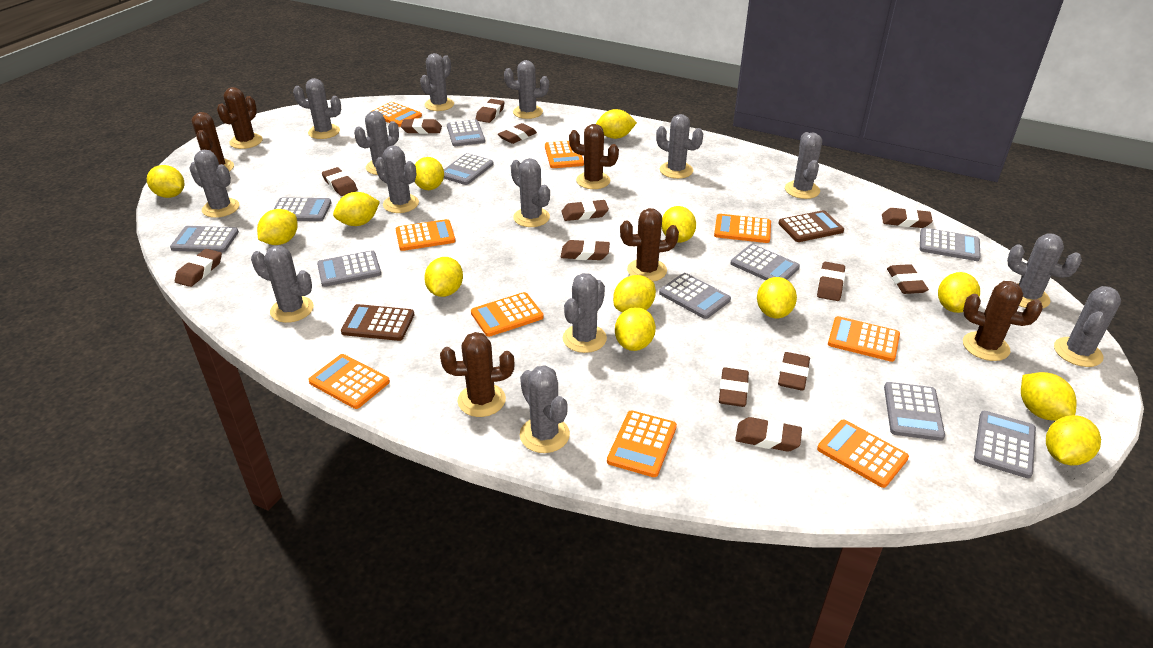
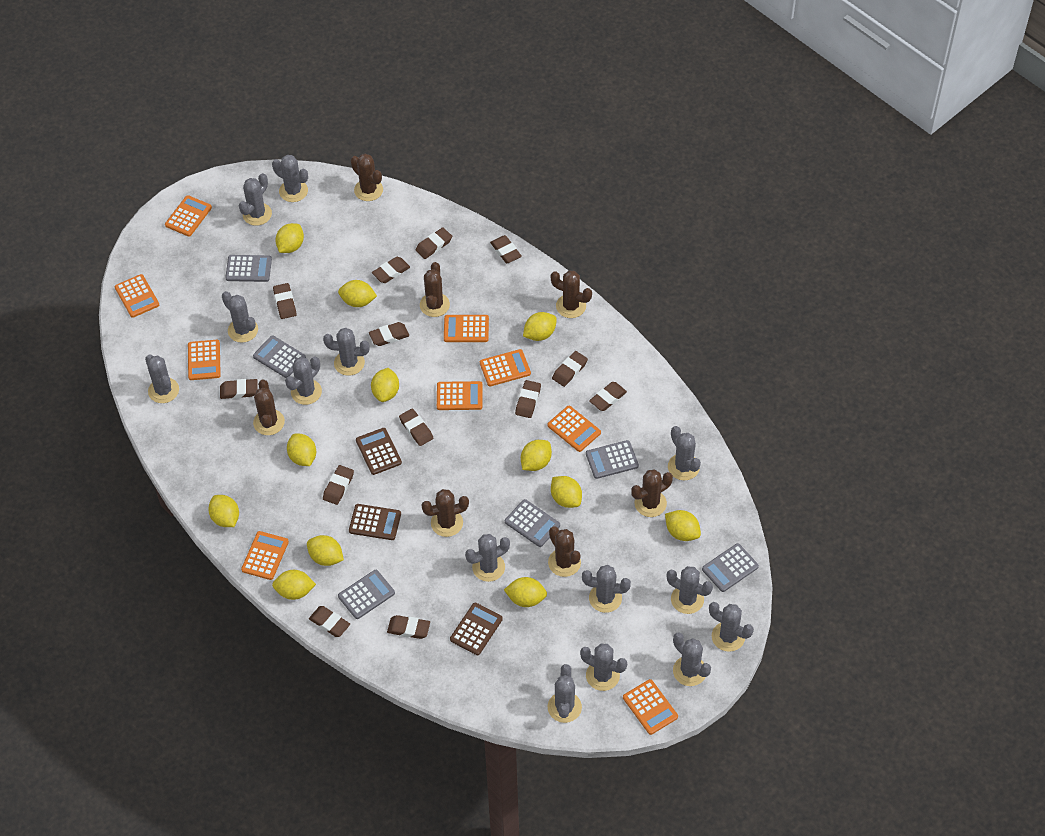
brown cactus: [192,112,234,171] [217,87,263,149] [440,332,514,417] [569,124,619,189] [620,208,679,282] [963,281,1043,361] = 6 -> [253,379,285,435] [351,153,383,201] [420,262,450,317] [421,489,469,537] [548,526,581,577] [550,271,592,318] [631,469,673,517] = 7
brown calculator: [341,304,414,341] [778,210,844,242] = 2 -> [349,504,401,540] [356,428,402,475] [450,602,503,655] = 3
grey calculator: [170,226,239,253] [273,198,331,221] [317,250,381,287] [444,153,494,185] [447,120,485,146] [659,273,731,319] [730,244,800,280] [884,382,945,441] [920,228,981,261] [974,411,1036,478] = 10 -> [225,255,272,282] [253,336,306,378] [338,570,395,619] [505,499,560,547] [586,440,639,479] [702,543,759,592] = 6
yellow lemon: [147,165,184,198] [257,209,297,245] [333,192,380,226] [415,157,444,190] [424,257,463,297] [596,109,637,139] [613,275,656,313] [615,307,656,351] [662,206,696,243] [757,277,797,318] [938,272,980,313] [1021,372,1077,421] [1046,415,1101,465] = 13 -> [208,495,239,527] [272,570,316,600] [275,223,304,253] [287,433,316,466] [307,535,344,566] [338,280,377,307] [371,368,399,402] [504,577,547,607] [521,440,552,471] [523,312,557,341] [551,476,582,508] [665,510,701,541] = 12

